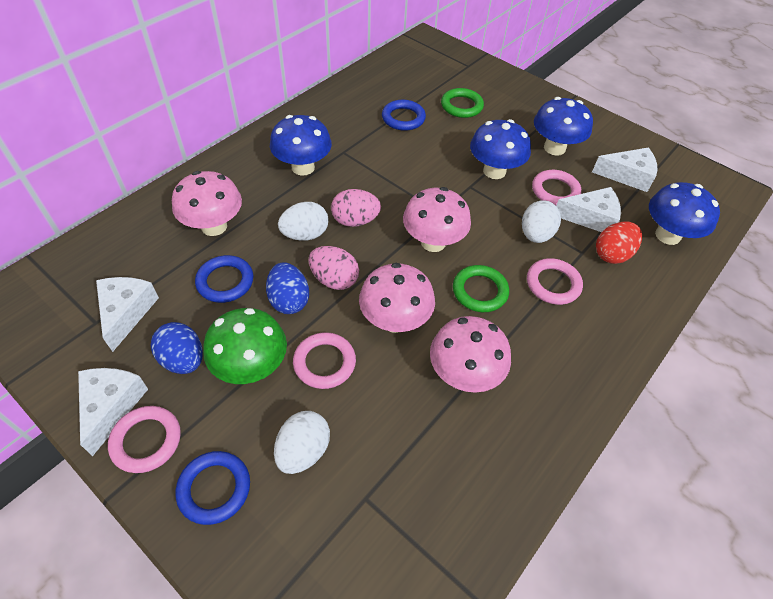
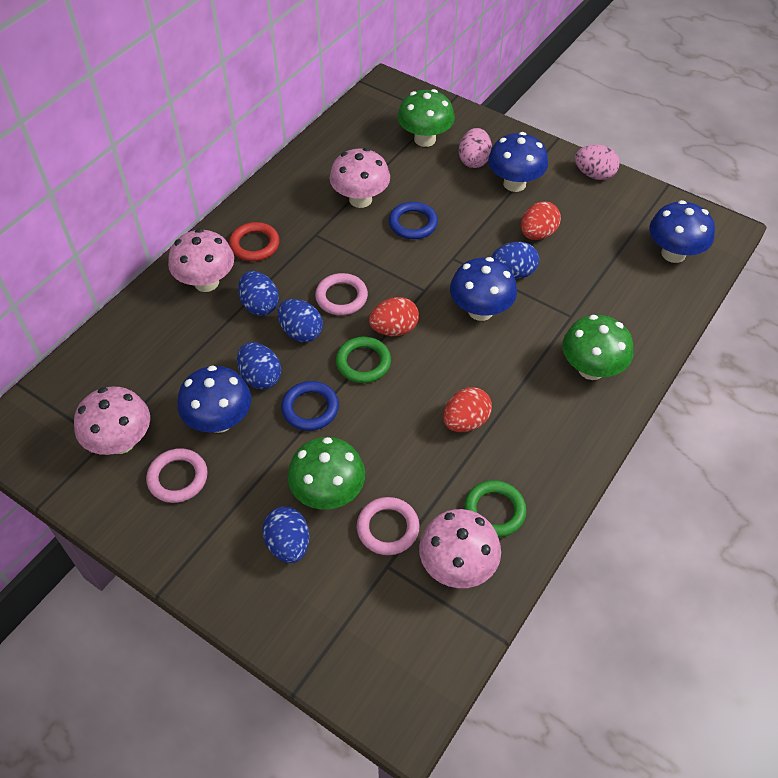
blue egg: [151,322,203,374] [266,262,309,314] = 2 -> [237,342,281,389] [238,271,279,316] [263,507,309,563] [278,299,323,342] [491,242,539,279] = 5
blue ring: [175,451,250,525] [195,255,254,303] [382,100,426,131] = 3 -> [281,381,339,431] [389,202,438,239] = 2
green mushroom: [203,308,287,384] = 1 -> [287,437,365,510] [397,89,455,147] [562,315,633,380] = 3
pink ring: [108,406,181,473] [293,332,356,389] [527,258,583,305] [532,170,581,205] = 4 -> [146,448,208,503] [315,273,368,315] [357,497,420,555] = 3
red egg: [596,222,642,264] = 1 -> [369,297,419,336] [443,387,492,432] [521,201,561,240] = 3
red ring: none = 0 -> [229,222,280,261] = 1
white cheese: [78,368,148,456] [96,277,159,352] [556,187,621,232] [592,147,657,192] = 4 -> none = 0
white egg: [274,411,330,474] [278,202,329,241] [522,200,561,243] = 3 -> none = 0

